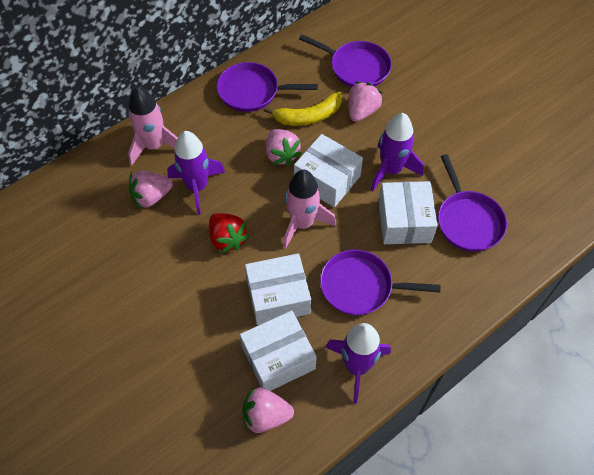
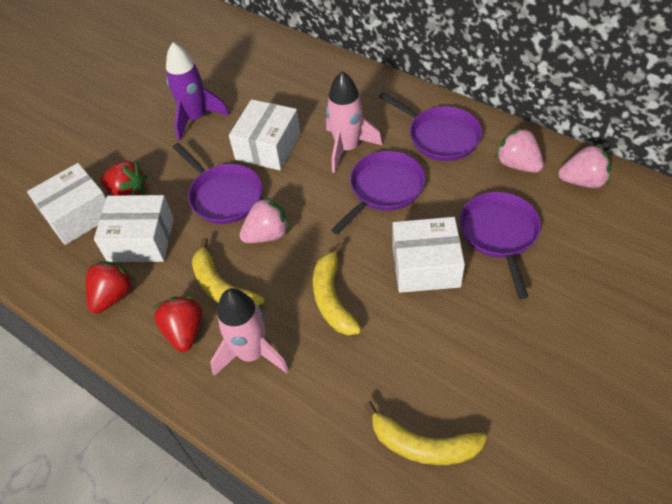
pink strawberry: [129,170,173,208] [242,387,294,433] [266,129,302,166] [349,81,383,122] = 4 -> [239,197,290,243] [495,127,544,173] [558,144,611,188] = 3
purple rocket: [167,131,225,215] [325,323,391,404] [371,113,424,191] = 3 -> [166,42,229,141] = 1
red strawberry: [209,213,249,253] = 1 -> [86,261,135,314] [100,161,147,196] [153,296,203,352] = 3
yellow banana: [264,92,342,126] = 1 -> [192,238,264,307] [313,243,362,335] [364,401,487,465] = 3

